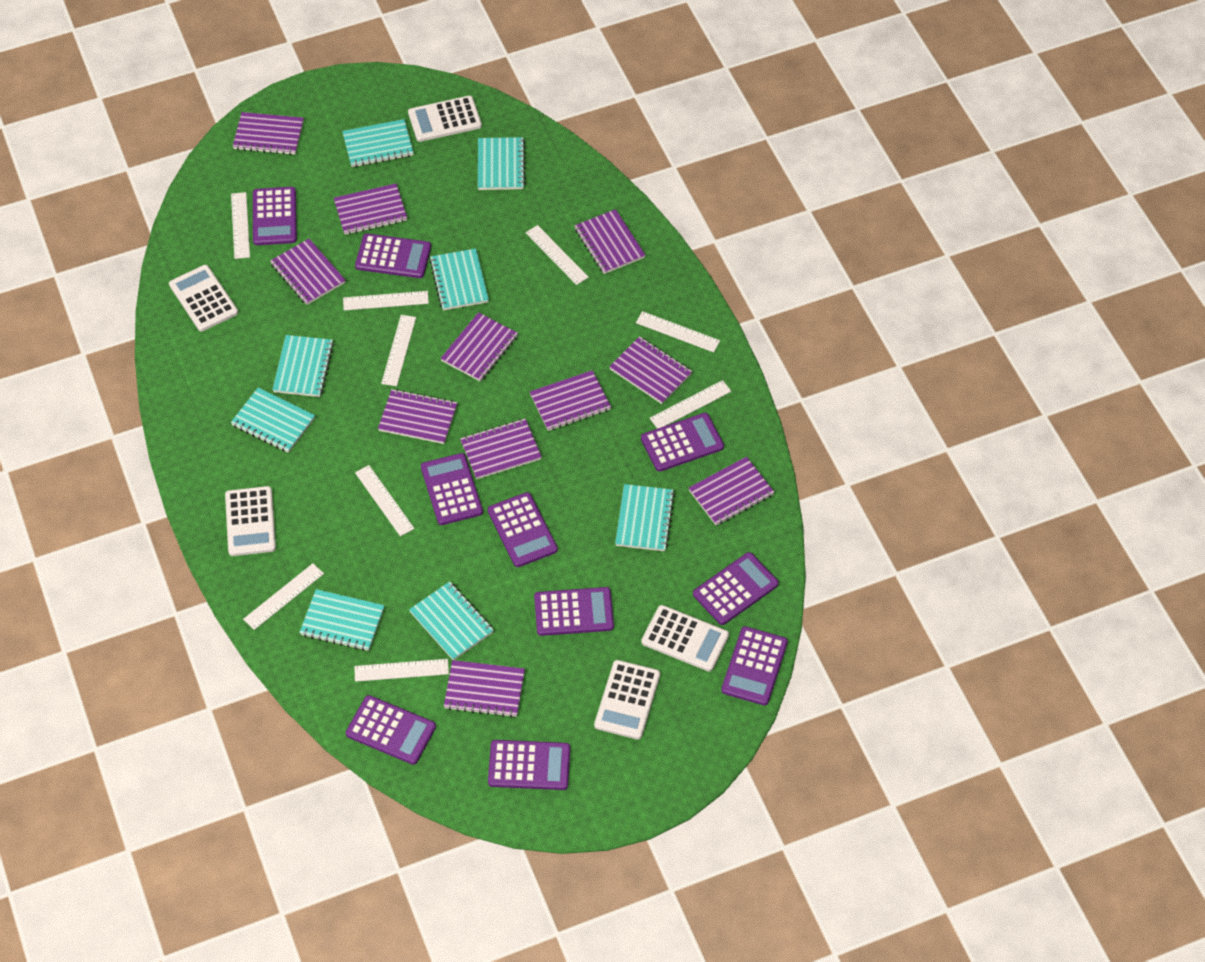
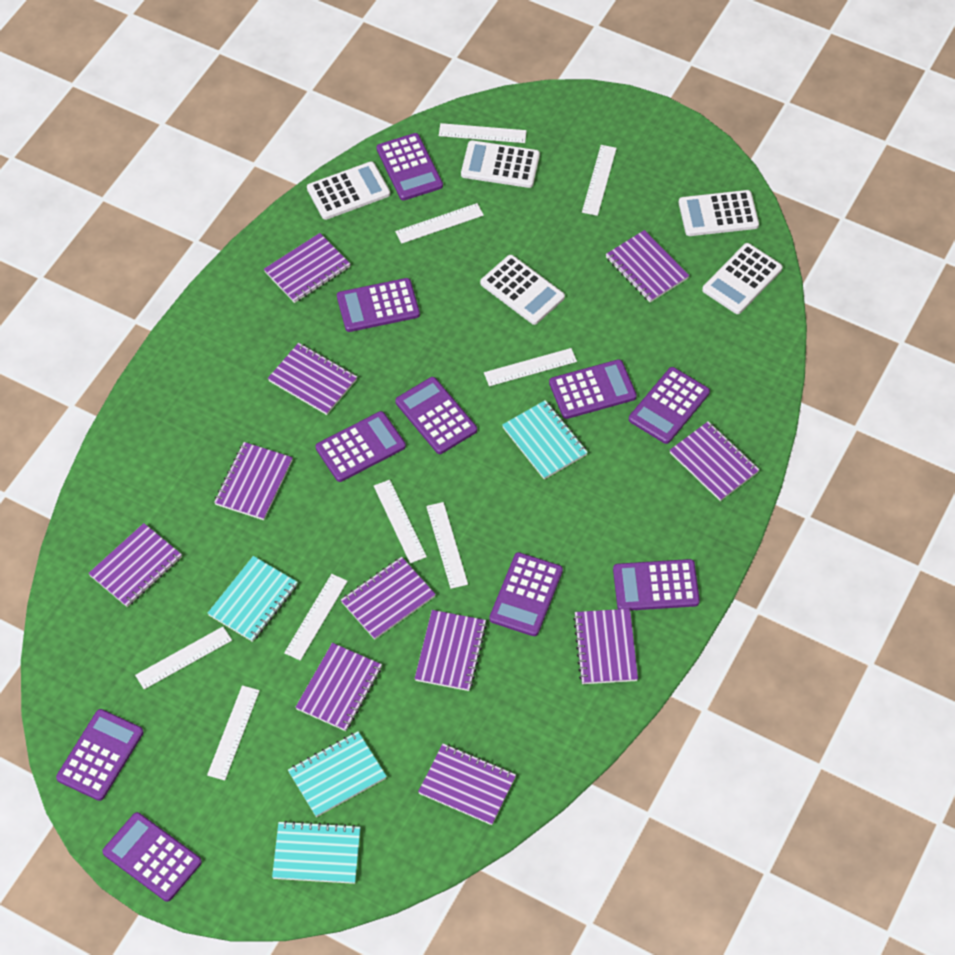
turquoise notebook: [231,388,315,453] [272,335,334,397] [299,589,385,651] [342,119,414,167] [409,581,494,660] [430,248,489,310] [478,137,526,190] [615,484,675,551] = 8 -> [208,556,298,642] [272,821,361,884] [288,731,387,817] [502,400,588,480] = 4

